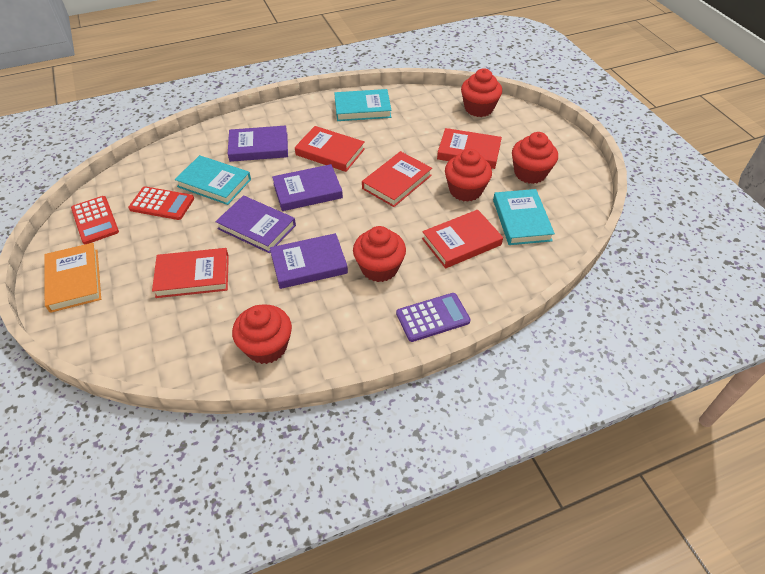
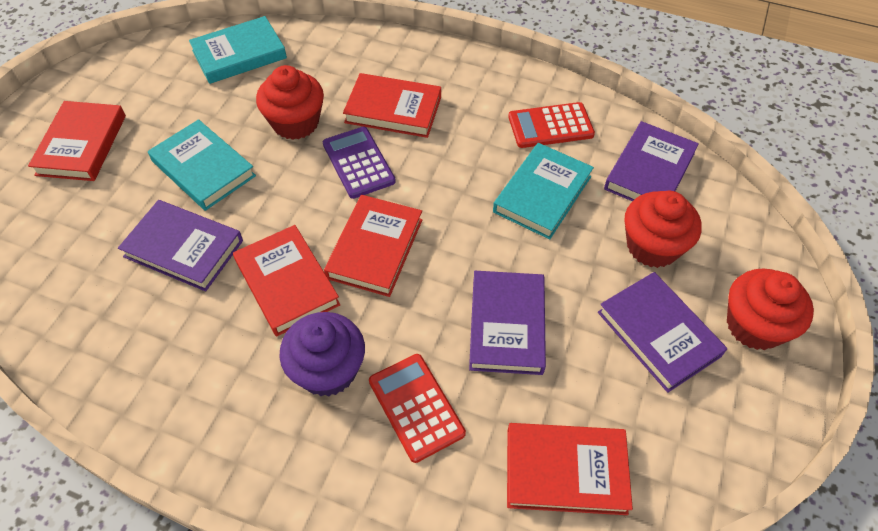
orange book: [44,243,101,313] = 1 -> none = 0
purple cupcake: none = 0 -> [279,312,365,397] = 1
red cupcake: [232,305,292,364] [353,226,406,282] [445,149,492,202] [461,68,502,117] [512,132,558,184] = 5 -> [256,65,324,140] [624,191,702,268] [727,268,814,350] = 3

